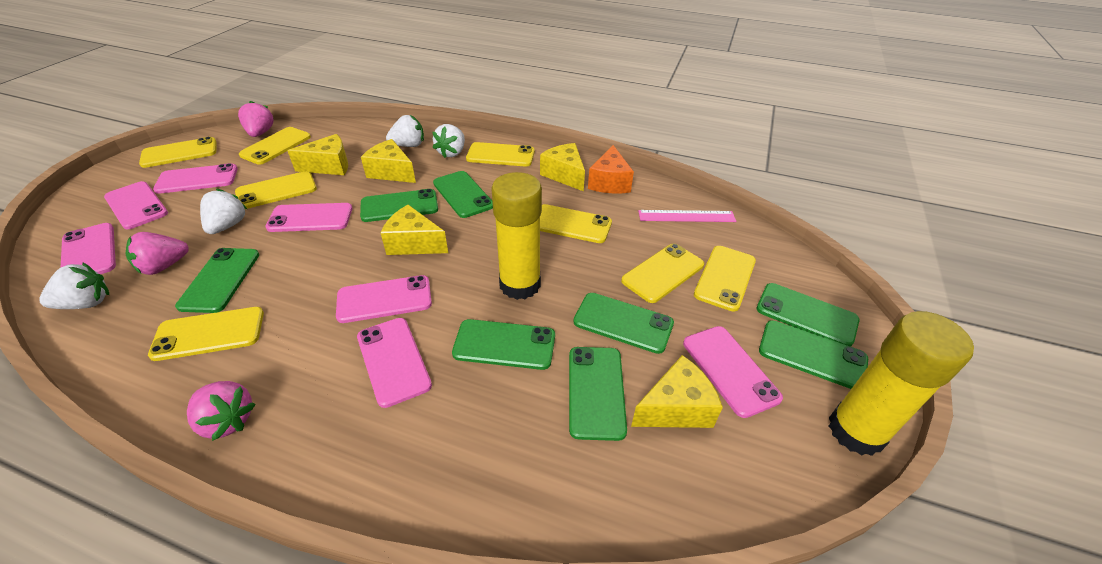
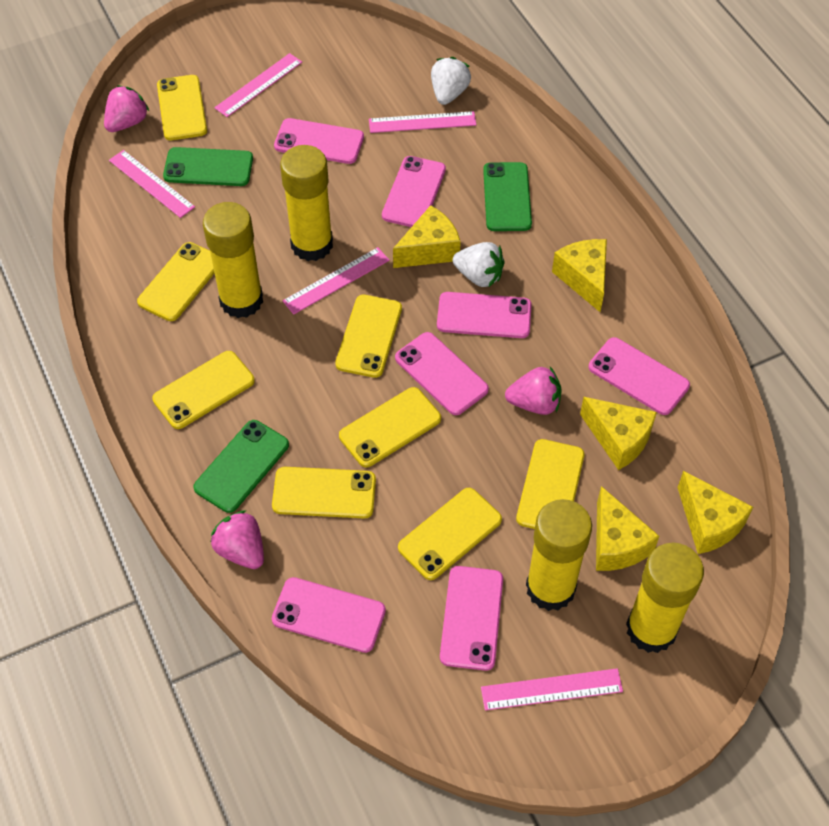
green phone: [175,248,259,313] [360,189,438,222] [433,171,493,218] [452,319,555,370] [569,347,627,441] [573,293,674,354] [756,283,860,347] [759,320,868,389] = 8 -> [163,147,253,186] [193,420,289,513] [483,162,532,231] = 3
orange cheese: [588,145,634,194] = 1 -> none = 0
pink ruler: [638,210,736,222] = 1 -> [109,150,195,218] [214,53,302,117] [282,247,390,315] [369,111,476,133] [481,668,623,711] = 5
white strawberry: [39,263,109,309] [200,189,247,234] [386,115,424,147] [433,124,465,158] = 4 -> [431,57,471,105] [453,242,505,287] = 2
yellow glue stick: [491,172,542,300] [829,311,974,456] = 2 -> [203,202,263,318] [280,145,333,261] [526,499,592,611] [626,543,704,653] = 4

